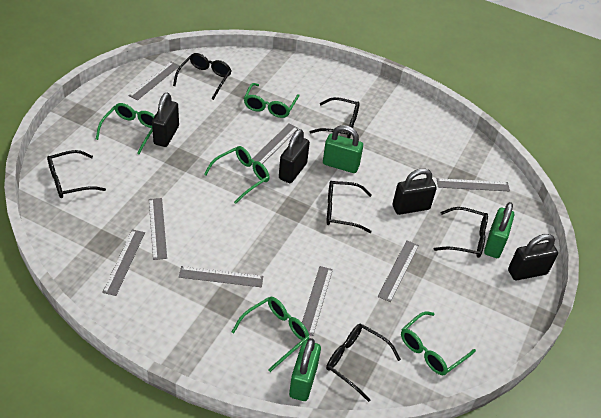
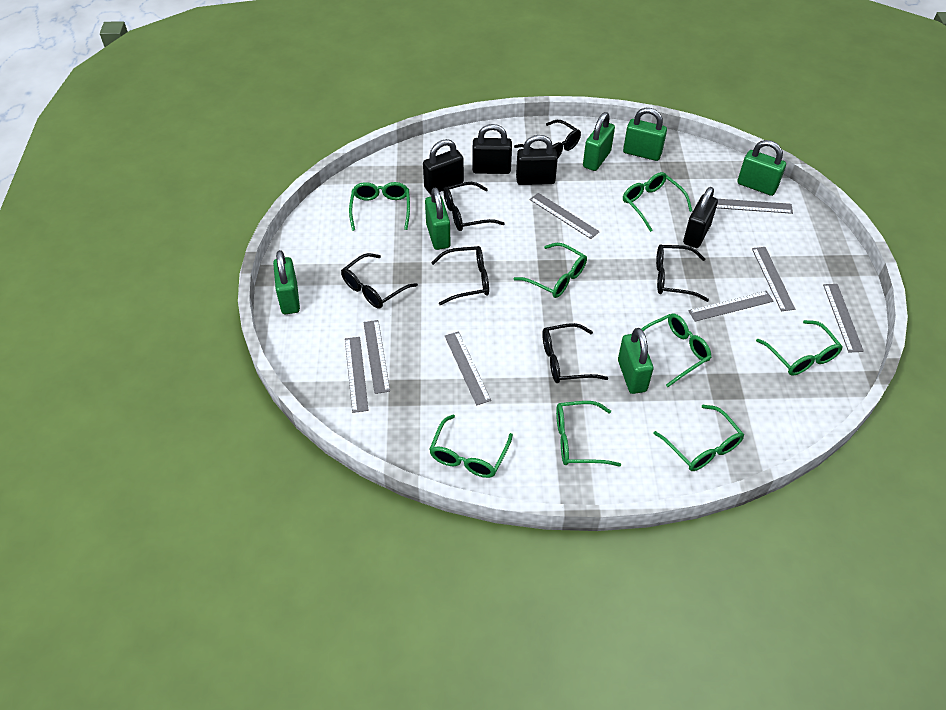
green glasses: [96,103,155,154] [204,146,270,204] [232,297,309,372] [244,83,300,118] [401,311,476,376] = 5 -> [349,182,410,231] [429,415,513,478] [513,243,587,298] [556,401,621,466] [623,172,692,232] [642,313,712,387] [653,405,744,471] [756,320,843,376] = 8
green padlock: [289,338,321,401] [323,125,363,173] [484,202,514,258] = 3 -> [273,250,300,314] [425,188,451,250] [583,112,615,171] [618,328,653,394] [623,108,667,161] [737,140,786,196] = 6

